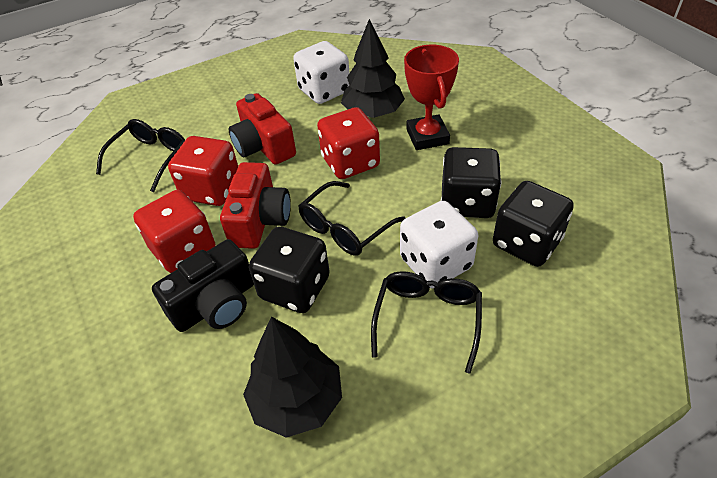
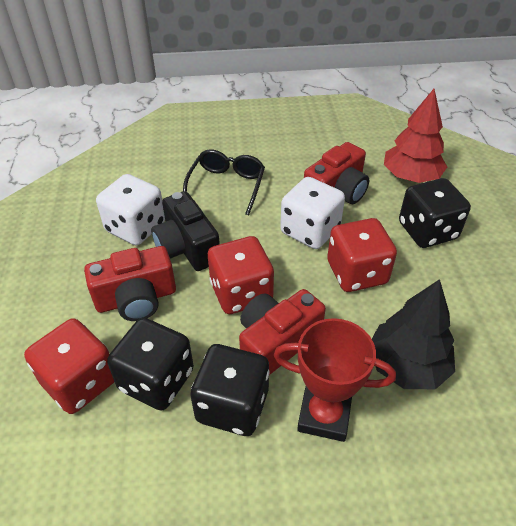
black glasses: [96,119,185,192] [298,181,406,256] [371,271,482,374] = 3 -> [183,149,265,215] = 1
black tree: [243,317,342,438] [341,19,405,118] = 2 -> [372,279,455,389] = 1
red camera: [220,162,291,249] [229,93,296,165] = 2 -> [84,246,176,321] [239,289,326,375] [304,142,369,204] = 3
red tree: none = 0 -> [384,89,447,183] = 1

